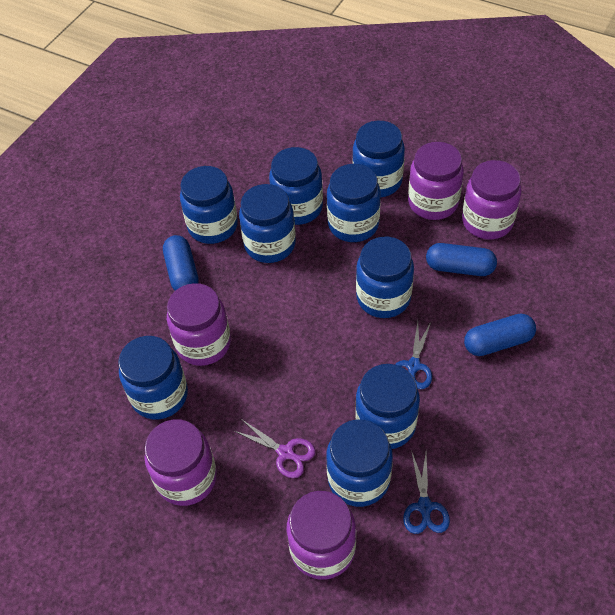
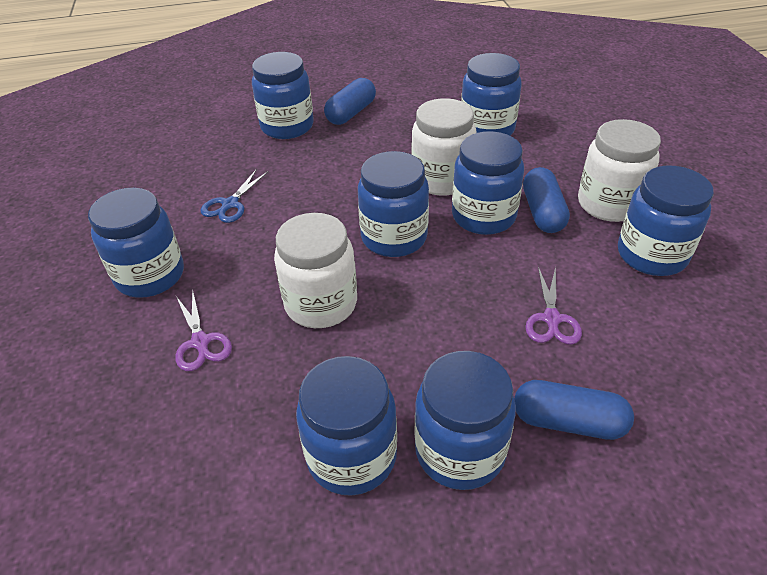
blue jar: [118,336,188,420] [180,166,238,244] [239,184,296,263] [269,147,323,225] [326,419,393,507] [327,164,380,242] [352,121,405,197] [356,237,414,318] [356,364,420,449] = 9 -> [88,188,184,298] [252,52,314,139] [296,356,397,496] [358,151,429,257] [415,351,516,490] [452,131,524,235] [461,53,522,136] [618,166,714,276] = 8
blue scissors: [395,322,432,389] [403,450,450,534] = 2 -> [200,169,269,223] = 1
purple jar: [144,419,217,506] [167,283,231,366] [286,491,356,580] [408,142,464,220] [462,160,522,239] = 5 -> none = 0
purple scissors: [234,419,316,478] = 1 -> [176,289,232,371] [525,267,582,345] = 2
white jar: none = 0 -> [274,213,357,328] [412,98,477,196] [578,119,661,222] = 3

